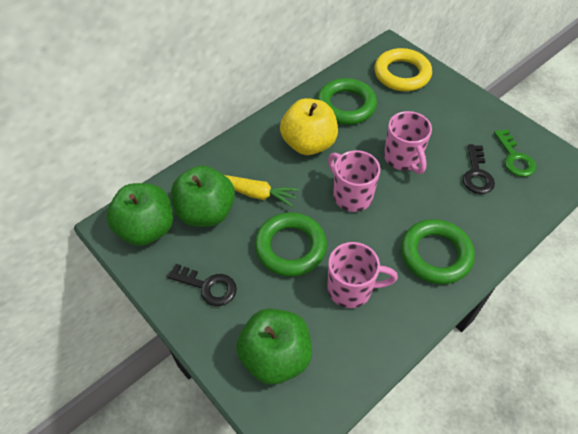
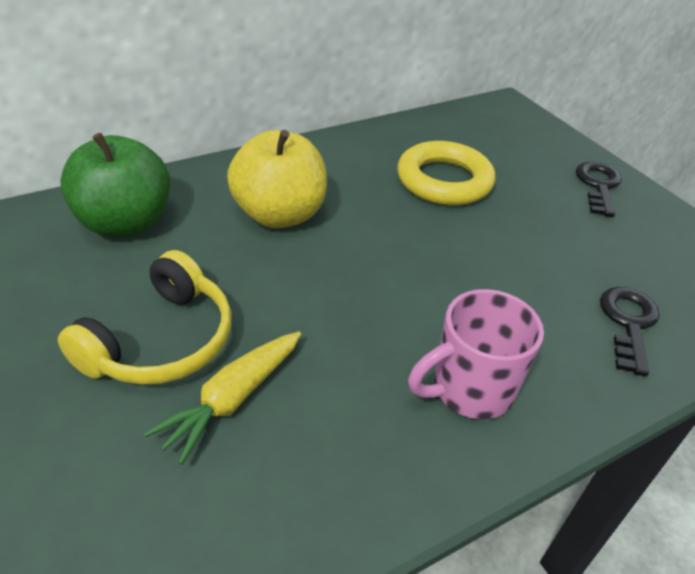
green apple: [106,183,173,246] [171,166,235,227] [236,308,312,385] = 3 -> [60,133,171,238] = 1
green key: [494,129,536,177] = 1 -> none = 0
green ring: [255,212,327,277] [317,78,377,125] [401,219,475,284] = 3 -> none = 0
pink mug: [327,242,398,308] [328,150,380,212] [384,111,432,174] = 3 -> [408,289,544,419] = 1
yellow headphones: none = 0 -> [58,250,231,385] = 1

